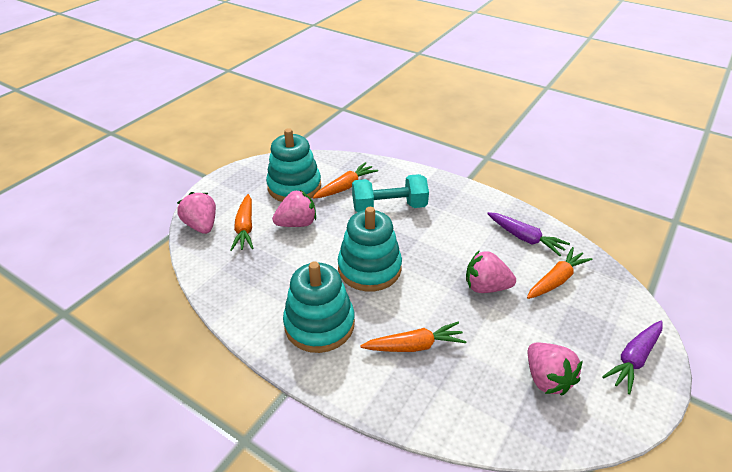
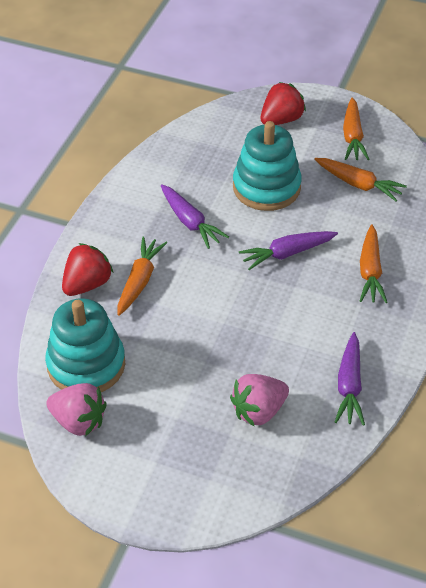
pink strawberry: [177,192,216,234] [272,190,316,227] [466,250,516,293] [528,343,583,396] = 4 -> [46,383,107,436] [230,374,289,427] = 2
purple carrot: [487,212,570,256] [602,321,663,394] = 2 -> [161,184,229,249] [239,231,338,270] [335,332,365,425] = 3
red strawberry: none = 0 -> [62,243,113,296] [261,82,306,125] = 2
turquoise dumbbell: [352,174,429,212] = 1 -> none = 0
turquoise stacking toy: [266,128,321,202] [283,261,355,353] [338,207,402,292] = 3 -> [45,298,125,392] [233,121,302,211] = 2

